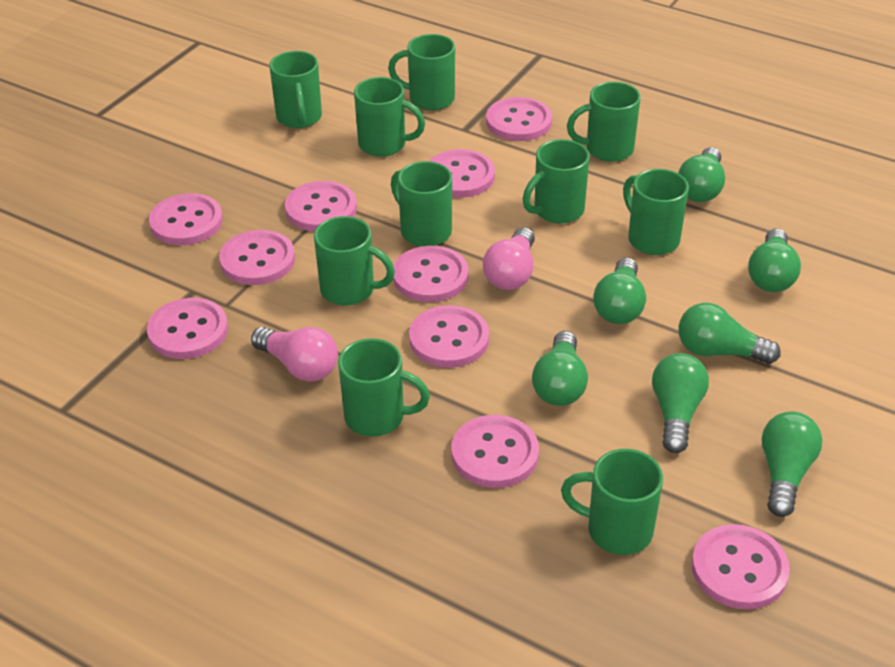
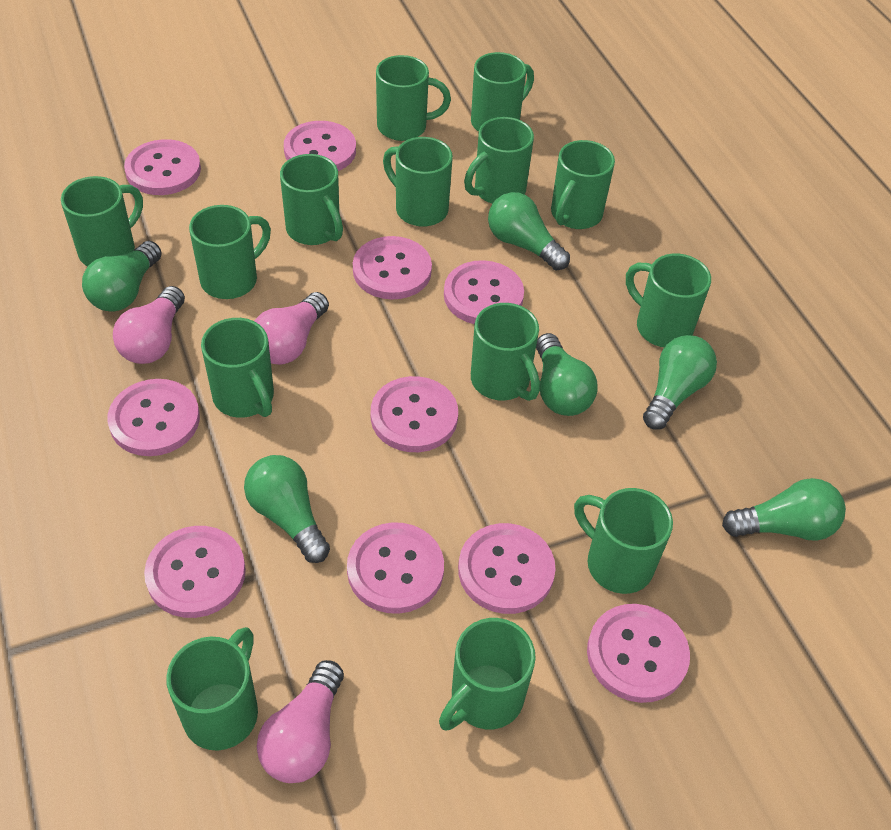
green light bulb: [532,331,588,406] [593,257,646,324] [652,353,709,453] [678,147,725,202] [678,303,781,364] [748,228,801,292] [762,411,822,517] = 7 -> [82,241,162,312] [244,455,330,563] [488,192,570,271] [536,333,597,416] [643,335,717,430] [722,478,846,541] = 6
green mug: [269,51,322,128] [314,216,395,306] [338,338,430,437] [354,77,425,157] [388,34,455,110] [391,161,452,246] [523,139,590,224] [561,449,663,555] [567,82,641,162] [623,169,689,255] = 10 -> [61,176,143,266] [166,627,258,751] [189,205,271,299] [201,318,274,418] [280,154,343,245] [376,55,451,141] [383,137,453,227] [439,618,536,730] [464,117,534,204] [471,52,534,132] [471,303,540,401] [551,140,615,229] [574,488,673,594] [626,254,711,347] = 14
pink light bulb: [251,327,338,382] [483,227,535,290] = 2 -> [113,286,185,364] [255,292,329,365] [257,660,344,783] = 3

